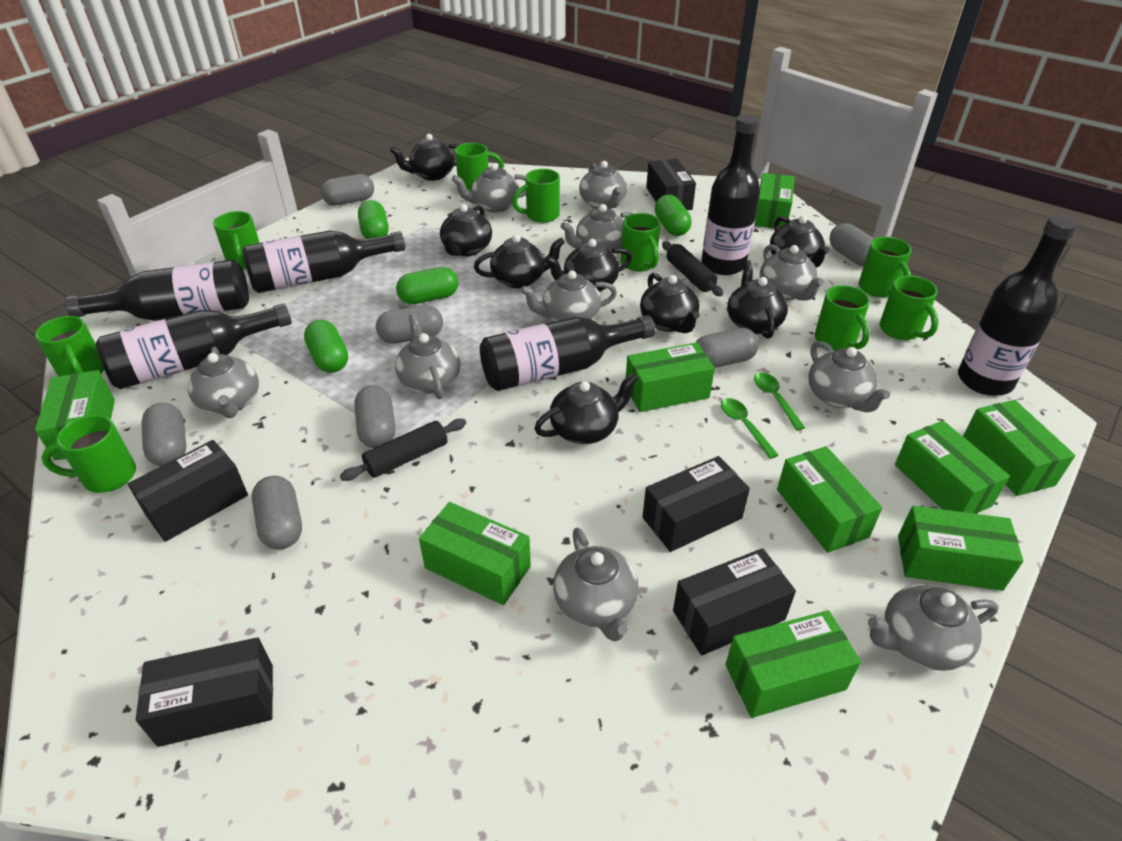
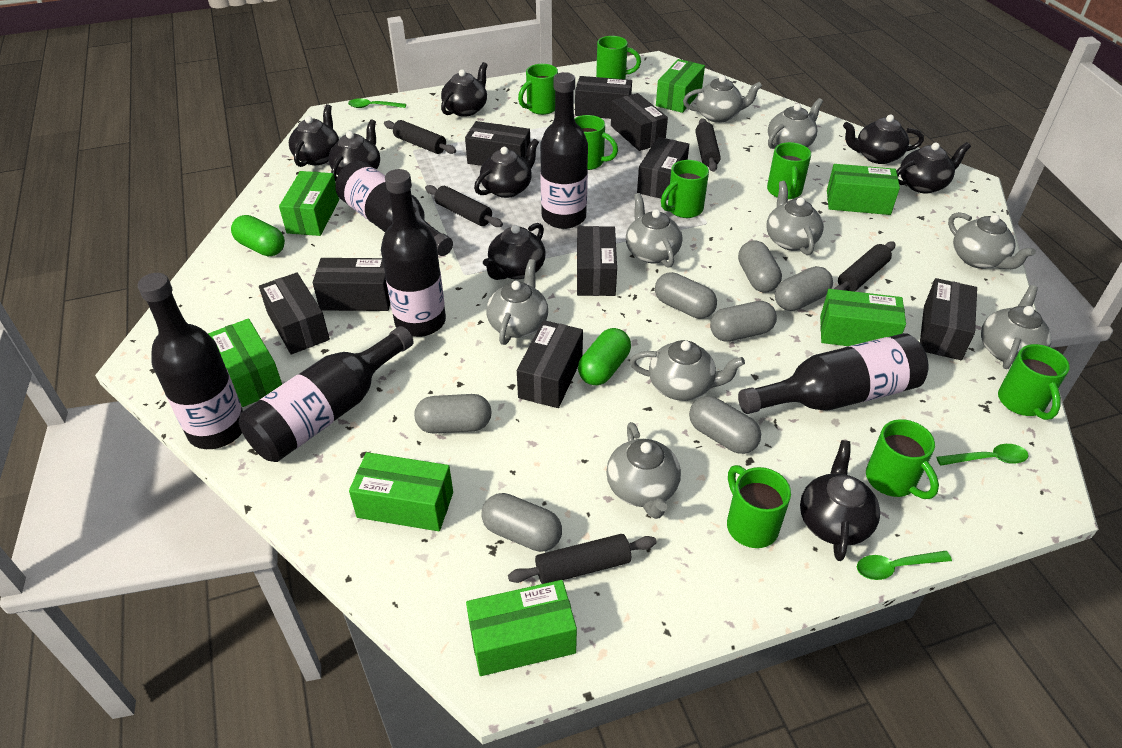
black box: [128,440,248,542] [136,637,273,747] [642,456,750,552] [646,159,696,210] [673,548,796,655] = 5 -> [259,272,330,354] [313,258,390,311] [465,121,530,166] [517,320,583,408] [575,76,632,119] [577,226,617,296] [611,93,668,151] [637,137,689,200] [920,278,977,360] = 9
black rolling pin: [340,419,466,481] [662,241,723,297] = 2 -> [384,120,456,154] [425,185,503,227] [508,534,657,584] [695,118,721,172] [834,241,895,292] = 5
green box: [35,370,115,460] [419,502,531,605] [626,342,715,412] [725,610,861,718] [754,173,795,228] [777,446,882,553] [895,421,1010,514] [898,506,1023,591] [963,400,1076,496] = 9 -> [208,318,282,407] [279,171,339,236] [349,452,453,531] [466,580,577,676] [656,59,705,113] [820,289,906,346] [827,164,900,215] = 7
green capsule: [304,320,348,373] [358,200,389,239] [396,267,459,304] [655,195,692,236] = 4 -> [231,215,285,257] [578,328,631,385] = 2
green mug: [35,316,104,376] [41,415,136,493] [213,211,260,270] [455,143,504,191] [512,169,560,223] [621,213,661,271] [815,285,870,350] [859,236,912,297] [880,275,939,340] = 9 -> [518,64,558,115] [574,115,618,170] [596,36,641,79] [661,160,709,218] [727,465,791,548] [767,142,811,199] [866,419,939,499] [998,344,1070,420] = 8
green spoon: [721,398,778,459] [754,372,805,431] = 2 -> [348,98,406,108] [857,551,952,580] [936,444,1029,466] = 3
grey teapot: [188,347,259,418] [395,314,460,399] [452,163,526,213] [520,270,617,321] [553,528,639,641] [561,204,633,253] [579,161,627,209] [760,244,824,300] [808,341,890,412] [868,584,999,671] = 10 -> [486,259,548,345] [606,422,681,519] [626,193,682,267] [630,340,745,401] [683,75,762,123] [767,181,824,255] [768,98,823,149] [948,212,1036,269] [981,285,1052,369] = 9

